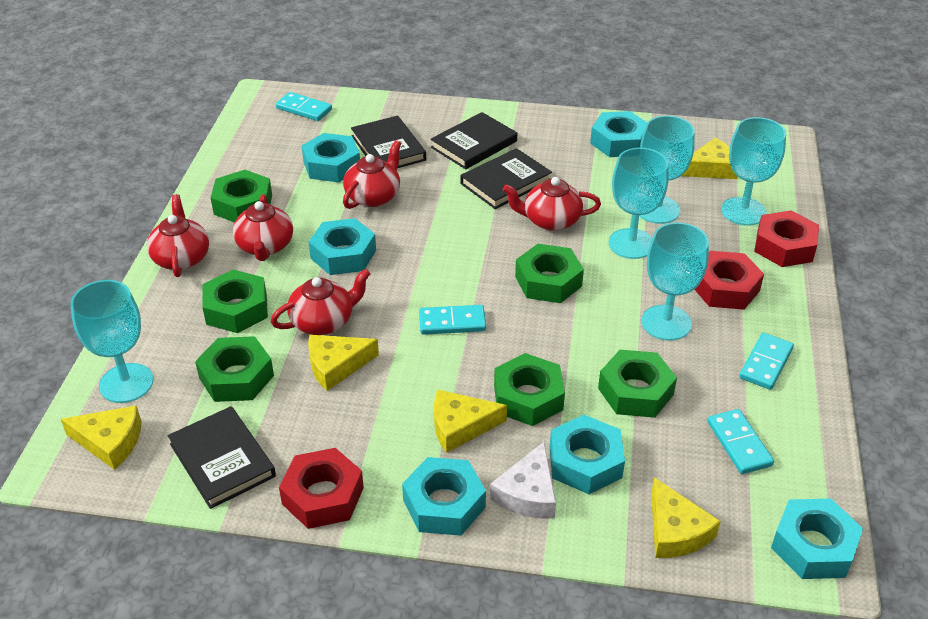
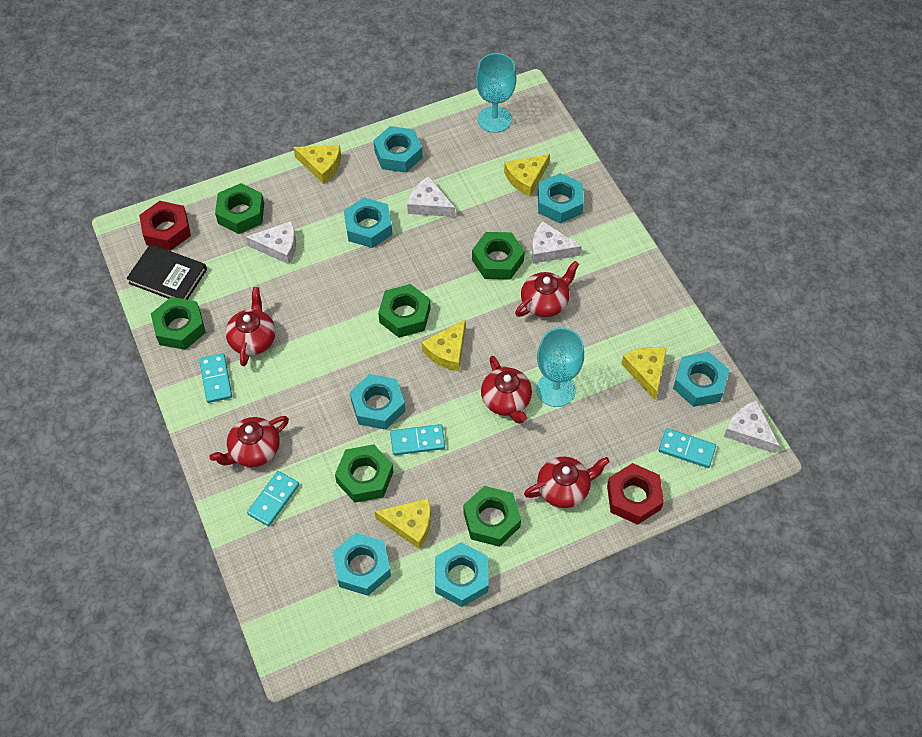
black book: [168,406,276,509] [351,116,426,168] [430,112,517,169] [460,148,552,209] = 4 -> [126,244,207,300] = 1
red nut: [279,448,364,529] [694,251,764,310] [754,210,819,267] = 3 -> [139,201,191,251] [607,463,664,525] = 2
turquoise goblet: [71,280,153,403] [609,148,669,259] [639,116,695,224] [641,222,709,341] [721,117,786,226] = 5 -> [476,53,517,133] [536,328,584,407] = 2
turquoise nut: [301,133,360,182] [309,218,376,275] [402,457,486,536] [550,415,625,494] [590,111,647,157] [771,499,863,579] = 6 -> [333,533,391,596] [344,197,392,248] [350,374,405,430] [373,126,422,173] [435,542,489,607] [538,173,584,224] [673,352,729,407] = 7
white cheese: [490,442,556,518] = 1 -> [246,221,296,264] [407,176,455,217] [532,221,582,264] [724,400,780,453] = 4

